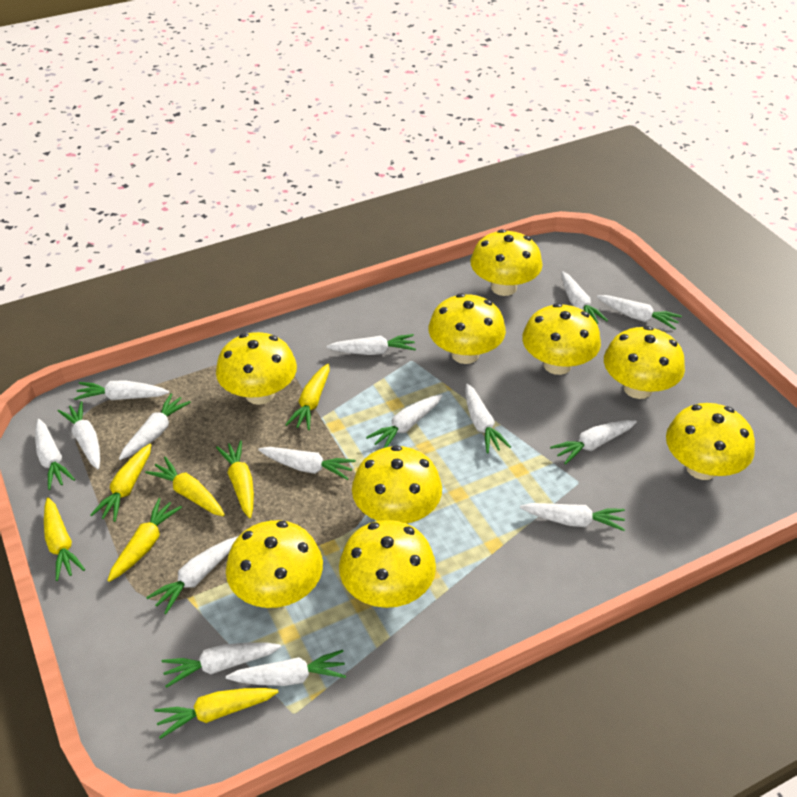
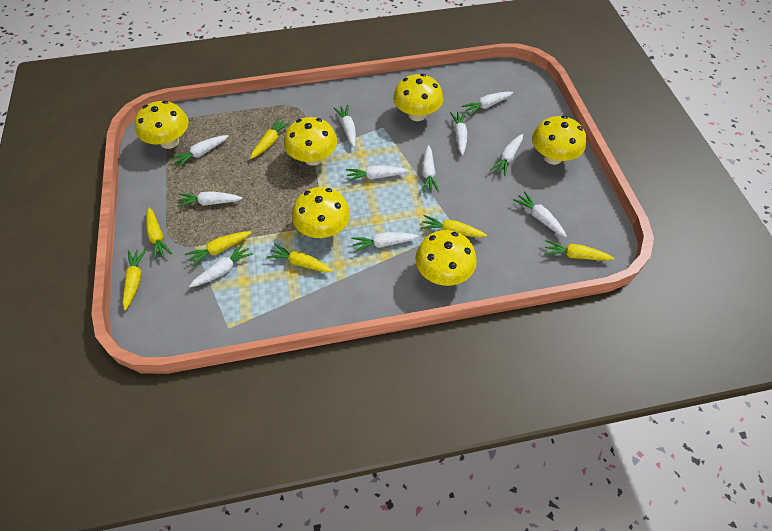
white carrot: [35,419,75,490] [58,401,100,469] [74,381,169,400] [119,393,191,460] [146,536,238,614] [162,642,281,688] [226,650,346,686] [258,447,356,480] [326,334,416,355] [366,394,442,448] [465,384,511,453] [520,503,625,531] [550,420,637,465] [561,271,608,324] [597,295,682,330] = 15 -> [171,135,228,168] [177,191,243,207] [189,243,253,287] [334,105,356,147] [346,165,408,182] [351,232,419,253] [422,145,439,193] [450,112,468,155] [462,92,513,115] [490,134,523,176] [513,191,567,237] = 11
yellow mushroom: [216,332,297,405] [226,520,323,608] [339,520,436,608] [352,445,442,523] [428,293,506,364] [470,229,542,296] [522,303,601,375] [604,326,685,399] [666,403,755,480] = 9 -> [135,101,189,149] [284,117,337,166] [292,187,350,238] [393,74,443,121] [415,230,477,286] [532,116,586,165] = 6

